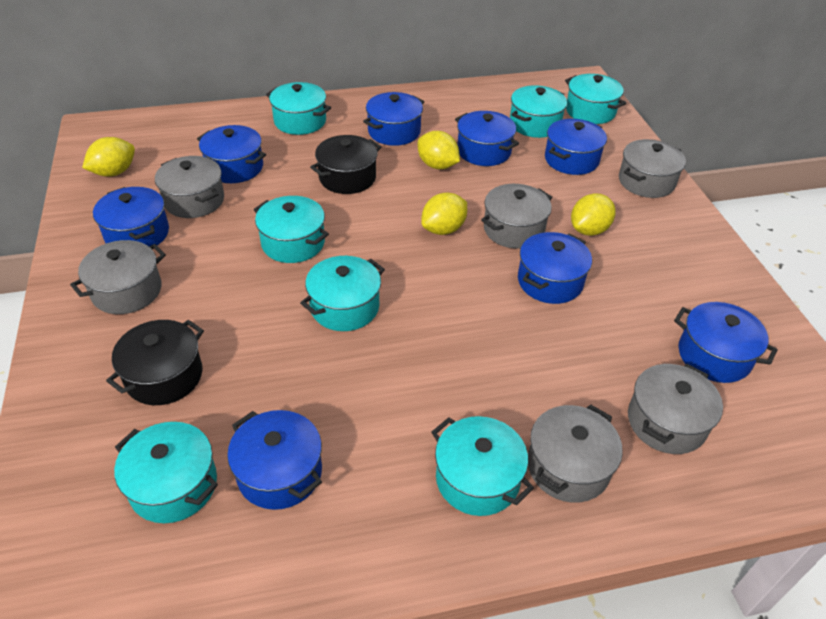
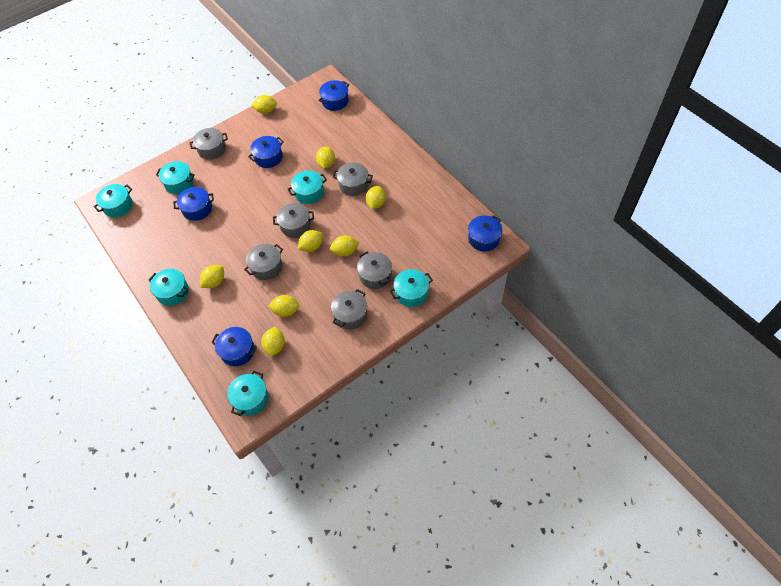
black pot: [106,320,204,405] [310,135,381,194] = 2 -> none = 0
blue pot: [93,187,169,246] [197,125,266,183] [227,410,322,510] [363,92,424,146] [455,111,519,166] [518,232,592,304] [545,119,607,175] [674,302,778,383] = 8 -> [173,187,214,221] [211,327,257,366] [248,136,284,168] [318,80,349,111] [468,215,503,251] = 5
turquoise pot: [114,422,218,523] [254,196,329,263] [266,82,331,135] [300,256,385,331] [431,416,534,516] [510,85,567,138] [565,74,626,124] = 7 -> [94,184,133,217] [149,269,189,306] [156,161,195,194] [227,371,269,416] [287,171,327,204] [390,269,433,307] = 6
yellow lemon: [82,137,135,177] [418,131,460,169] [421,193,467,235] [571,193,616,236] = 4 -> [200,265,224,288] [251,95,277,114] [261,326,285,356] [268,295,300,317] [298,230,323,252] [316,147,335,169] [330,235,360,257] [366,186,386,209] = 8

